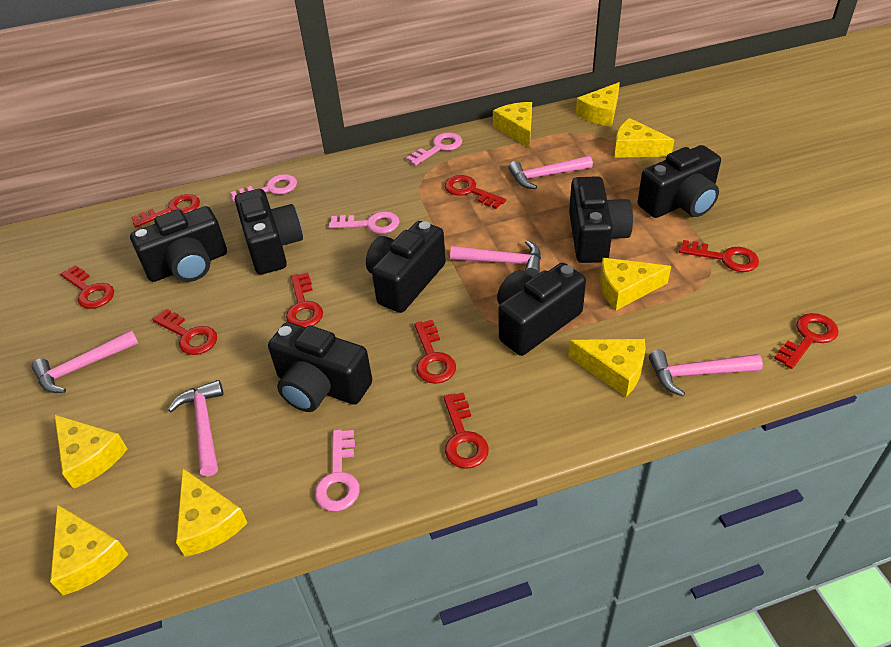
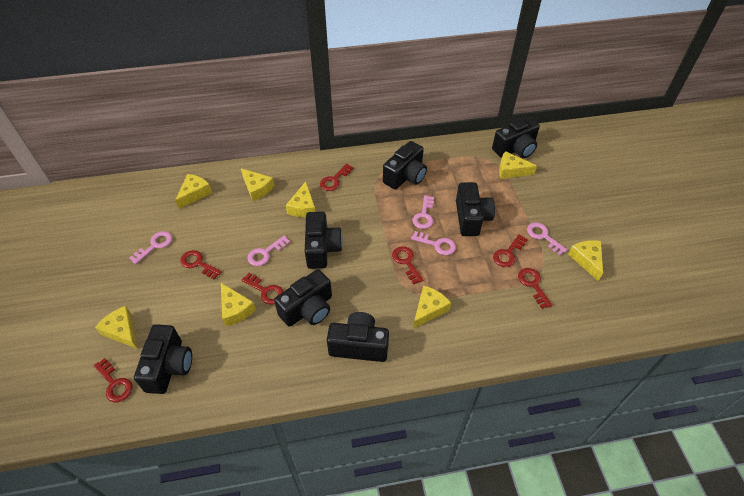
pink hammer: [31,330,139,393] [168,380,224,476] [450,240,541,277] [509,156,593,189] [649,350,763,396] = 5 -> none = 0
pink key: [231,174,297,203] [315,430,360,511] [329,211,400,234] [406,132,462,166] = 4 -> [129,231,172,264] [247,235,290,266] [411,231,456,255] [413,195,434,229] [527,222,568,255] = 5
red key: [60,265,114,309] [131,194,200,227] [152,309,217,355] [286,273,323,327] [414,320,456,384] [443,393,489,469] [445,175,506,209] [679,240,759,272] [774,313,839,369] = 9 -> [94,358,133,402] [180,250,222,279] [241,273,284,305] [320,164,353,191] [392,246,424,284] [493,234,528,267] [518,268,552,309] = 7

